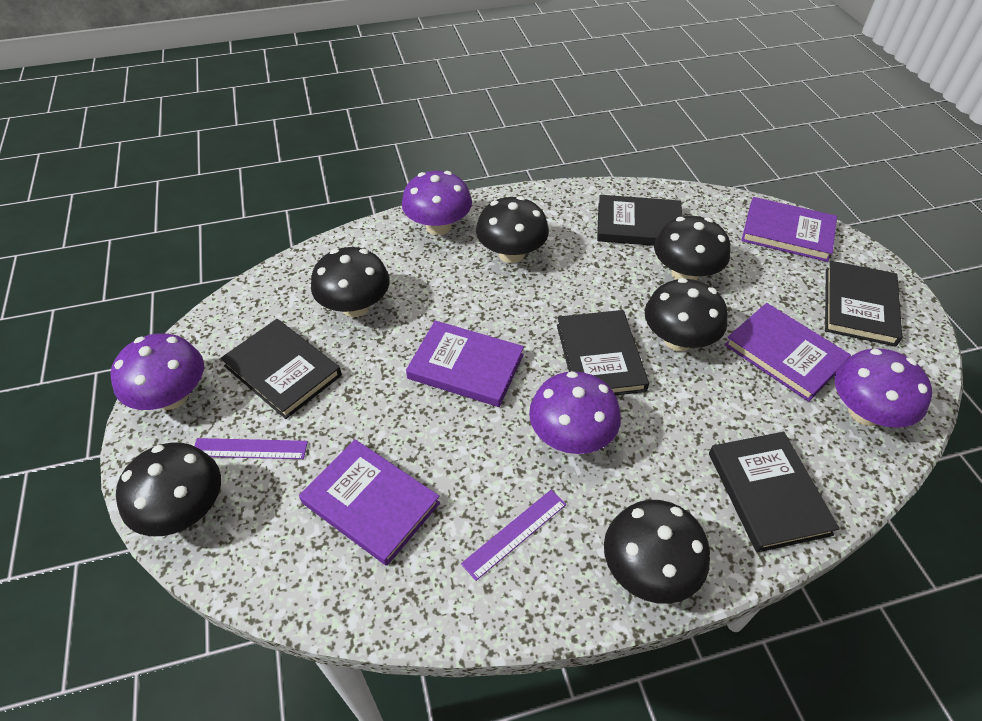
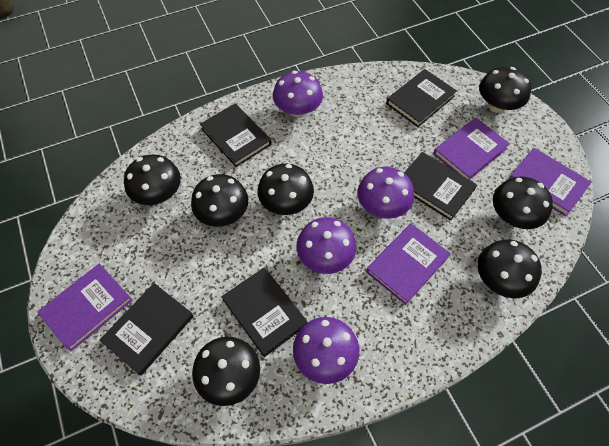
black mushroom: [116,443,221,536] [311,247,390,317] [476,196,549,263] [604,500,710,604] [645,278,728,351] [654,216,730,280] = 6 -> [124,154,181,205] [191,174,248,227] [192,337,260,406] [258,164,314,215] [478,239,542,298] [479,67,531,113] [493,176,553,229] = 7
purple ruler: [194,438,308,459] [461,490,566,581] = 2 -> none = 0

